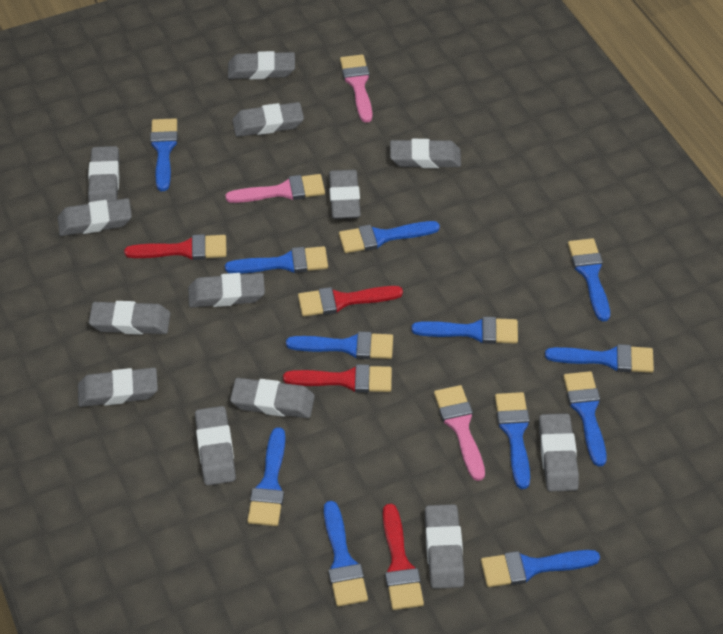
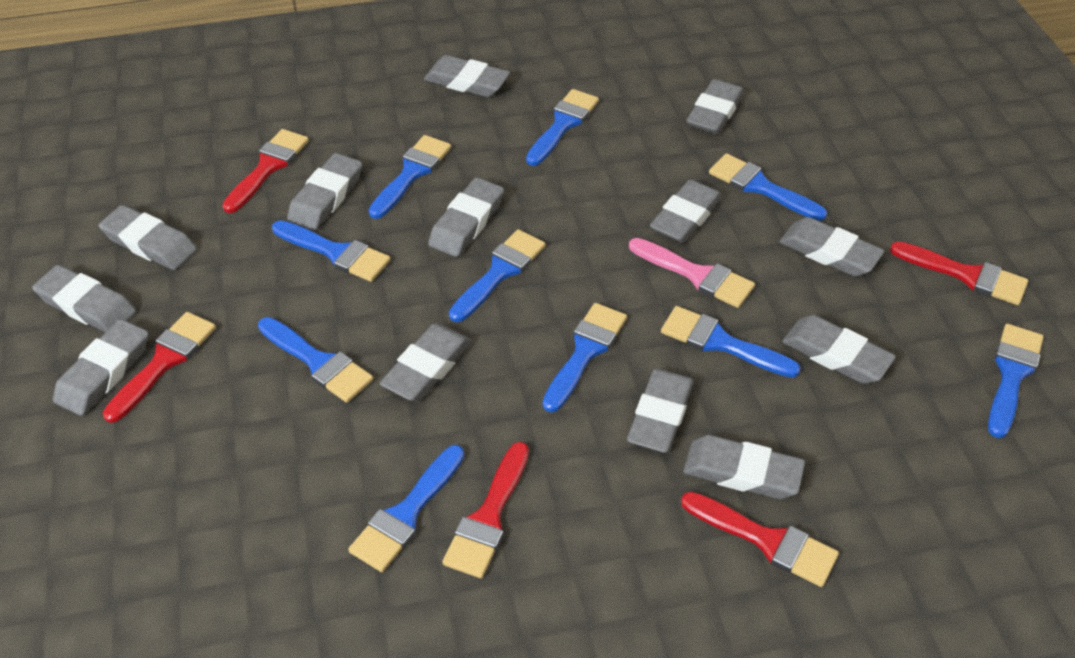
blue brush: [150,118,178,191] [225,246,328,273] [247,427,285,526] [286,331,393,359] [324,501,368,607] [339,221,440,253] [412,317,518,344] [481,550,600,587] [495,392,530,489] [545,344,654,373] [563,371,607,467] [568,238,610,322] = 12 -> [258,317,373,403] [272,220,391,282] [348,445,464,572] [369,135,451,219] [449,229,545,322] [526,89,599,166] [543,303,627,413] [661,306,801,378] [709,153,827,221] [988,324,1043,438] = 10
pink brush: [226,174,325,203] [340,55,372,123] [434,385,485,481] = 3 -> [629,238,755,308] = 1
red brush: [124,234,227,260] [283,364,392,393] [298,286,403,317] [383,504,424,610] = 4 -> [103,312,216,423] [222,129,309,213] [442,442,529,578] [681,492,839,587] [890,241,1028,305] = 5

